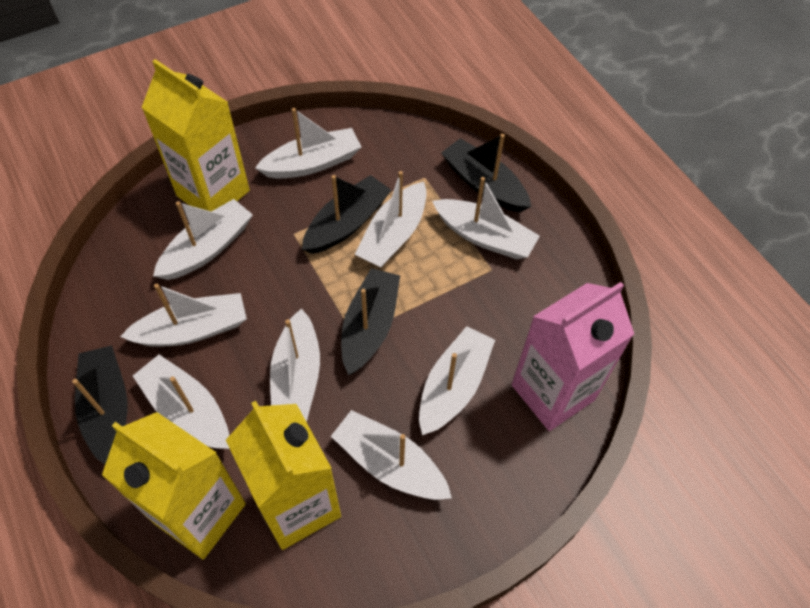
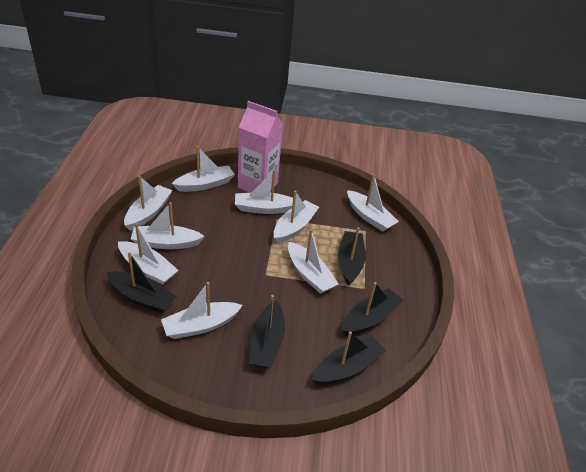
black boat: [72,345,127,464] [302,175,391,254] [341,268,400,375] [441,134,531,212] = 4 -> [107,252,177,313] [249,295,285,368] [312,331,386,385] [338,227,366,285] [342,282,403,336] = 5
yellow carton: [102,412,246,559] [141,59,250,211] [226,401,341,550] = 3 -> none = 0

